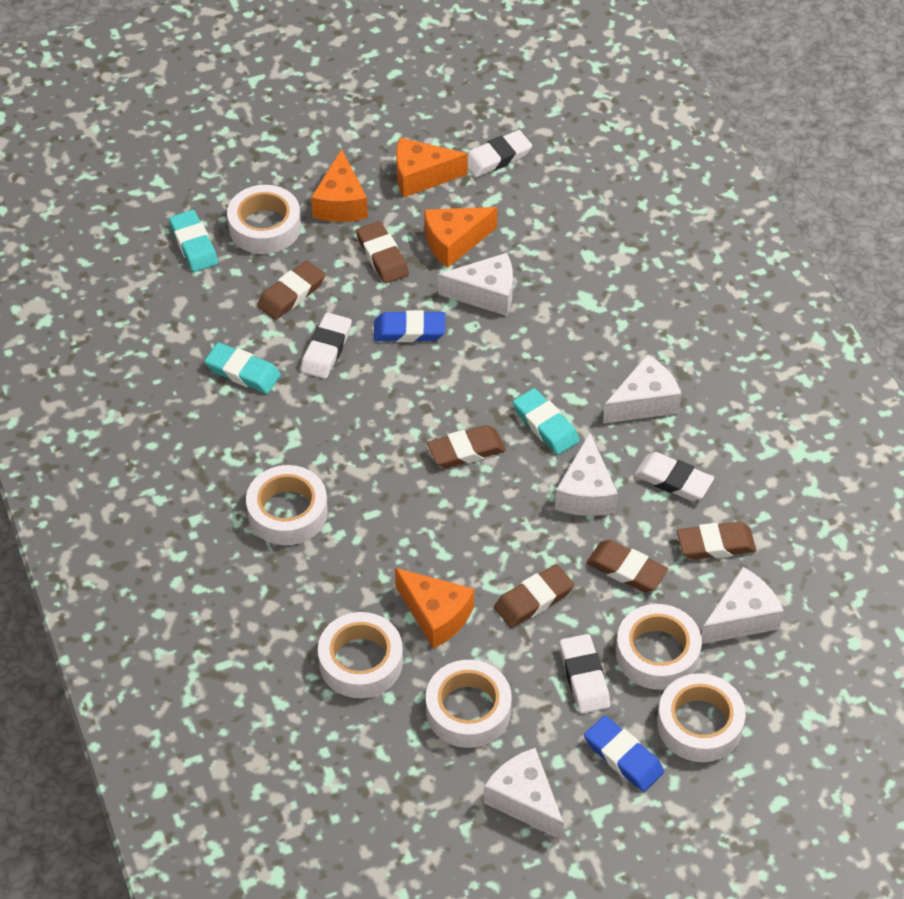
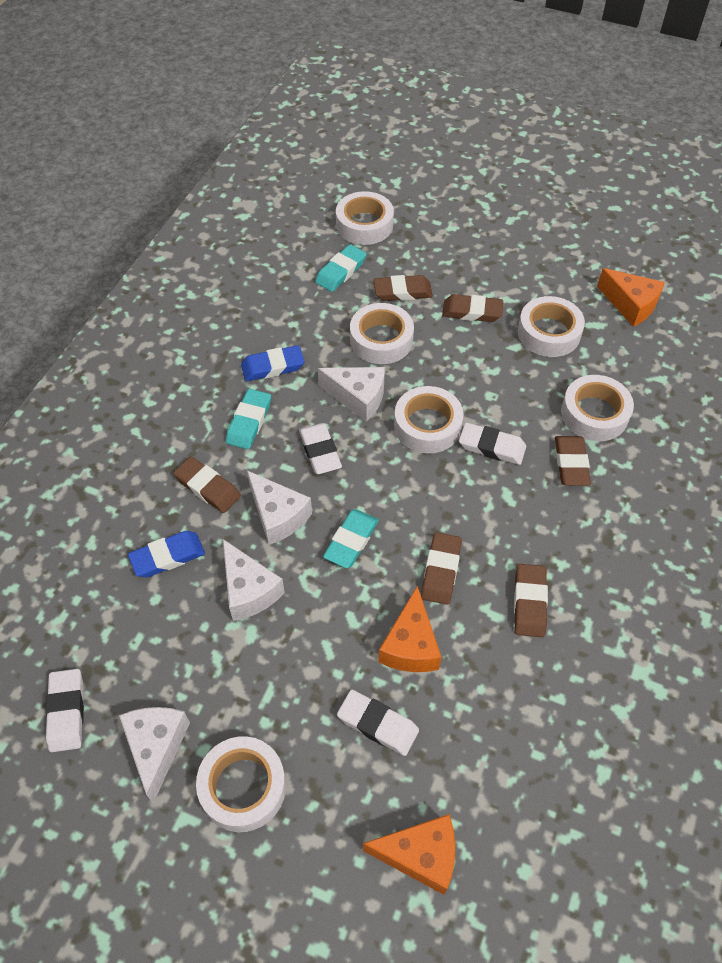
orange cheese: [311,149,368,222] [395,568,474,649] [396,137,468,197] [424,207,497,268] = 4 -> [363,814,455,895] [378,586,441,672] [597,268,665,327] = 3
white cheese: [438,253,513,316] [484,748,564,840] [555,433,618,516] [603,355,681,424] [701,567,784,644] = 5 -> [119,707,190,803] [223,539,285,621] [247,471,312,545] [318,367,385,422] = 4

